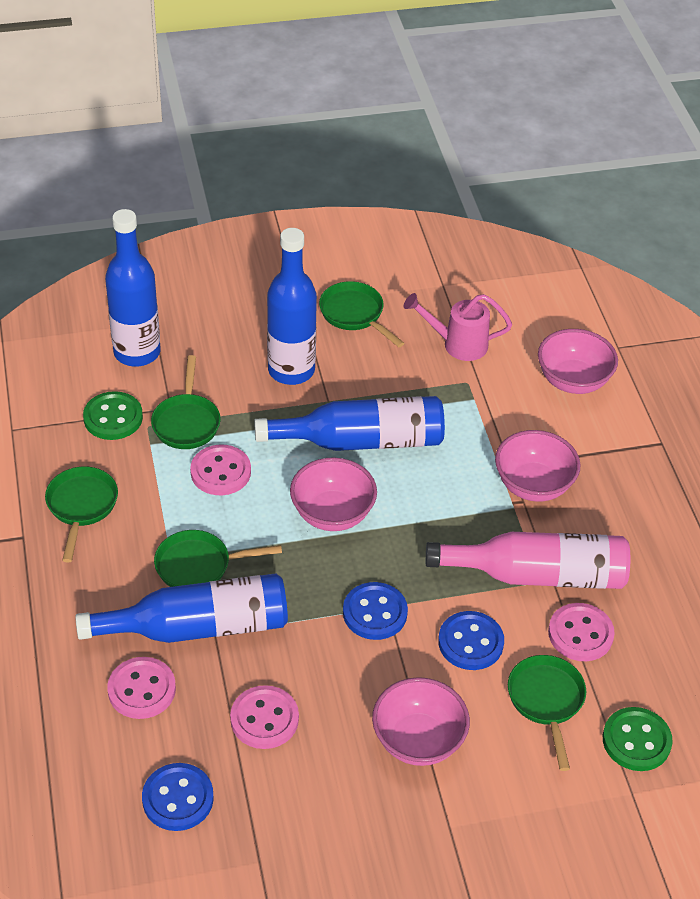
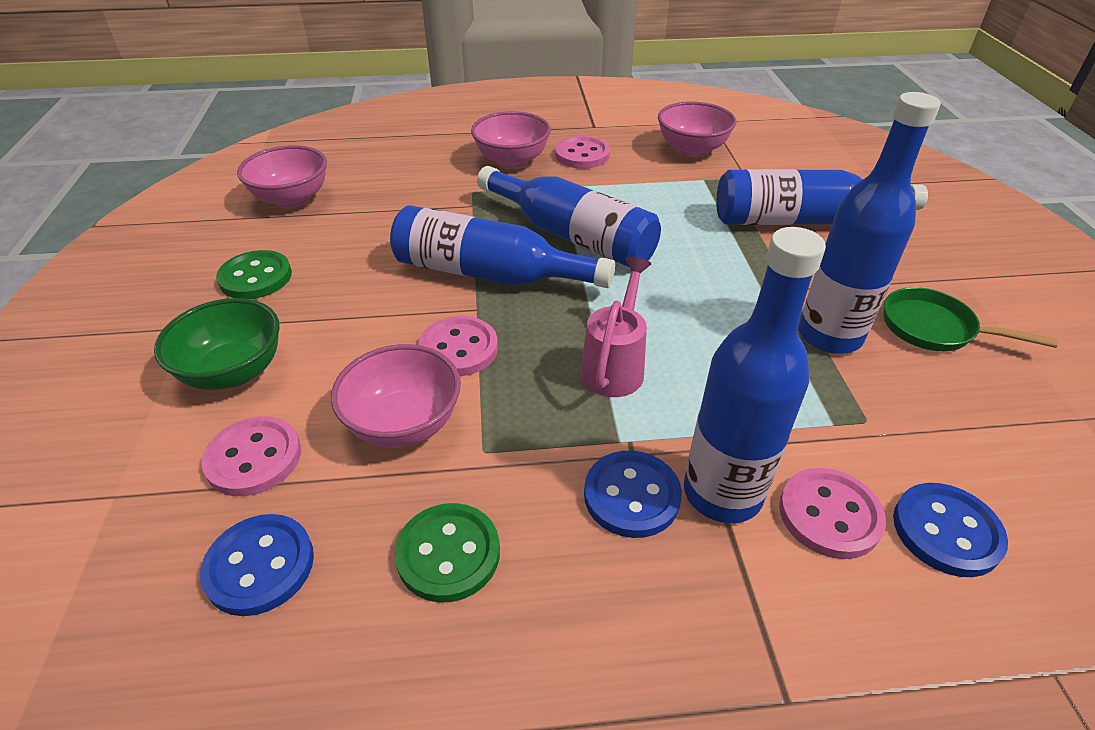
blue bottle: [75,573,288,643] [105,209,160,367] [254,396,445,451] [267,228,317,385] = 4 -> [390,205,615,288] [477,166,661,267] [684,227,826,523] [716,169,928,225] [799,92,941,354] = 5
green bowl: none = 0 -> [154,298,280,390] = 1
green pan: [45,467,118,562] [151,355,221,449] [154,530,282,587] [319,281,404,347] [508,655,586,771] = 5 -> [884,287,1058,351] = 1
pink bottle: [426,532,630,589] = 1 -> none = 0

